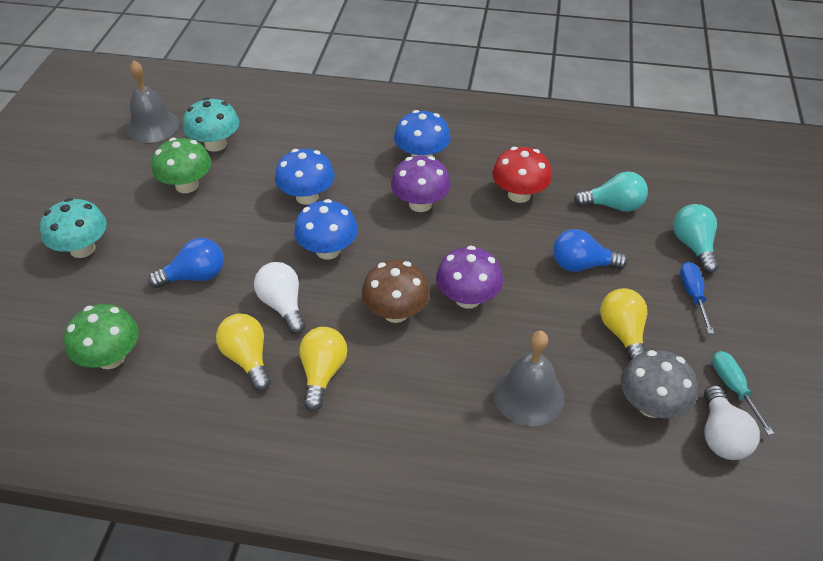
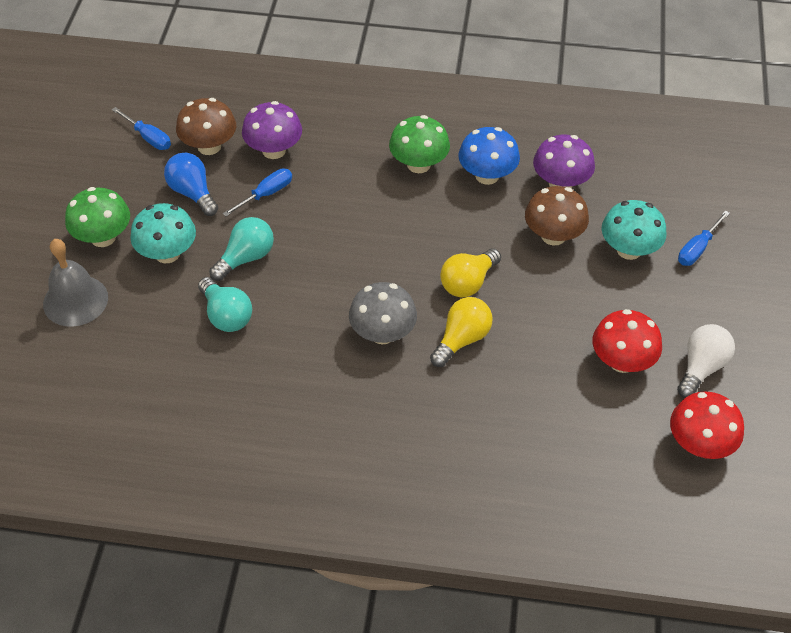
blue light bulb: [148,238,224,288] [553,229,628,272] = 2 -> [164,153,218,216] = 1
blue mushroom: [275,149,335,205] [294,199,358,260] [394,110,450,157] = 3 -> [458,127,520,185] = 1
blue screwdriver: [680,262,714,334] = 1 -> [112,107,171,150] [223,169,292,216] [678,211,730,266] = 3
brown mushroom: [362,260,430,323] = 1 -> [176,98,236,155] [525,186,589,246] = 2
grey bell: [126,60,179,143] [493,331,564,426] = 2 -> [43,239,108,327] = 1
red mushroom: [492,147,552,203] = 1 -> [593,309,662,373] [670,391,744,459] = 2
turquoise screwdriver: [712,351,774,435] = 1 -> none = 0
white light bulb: [254,262,306,334] [704,385,760,460] = 2 -> [677,324,735,398] = 1
yellow light bulb: [216,314,271,391] [299,327,347,411] [600,288,647,361] = 3 -> [430,297,492,367] [440,249,501,297] = 2

